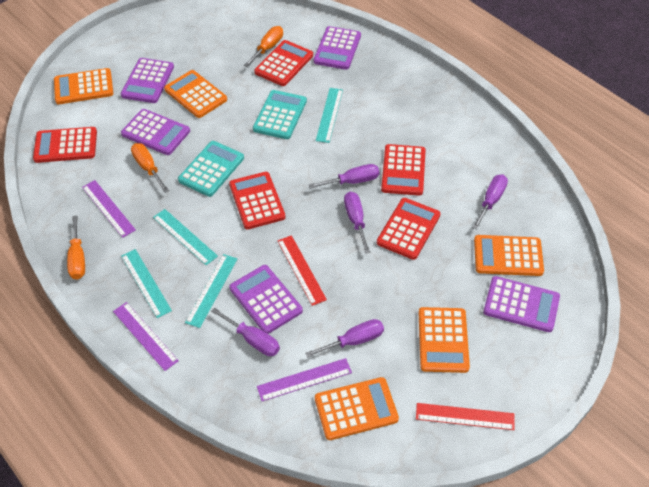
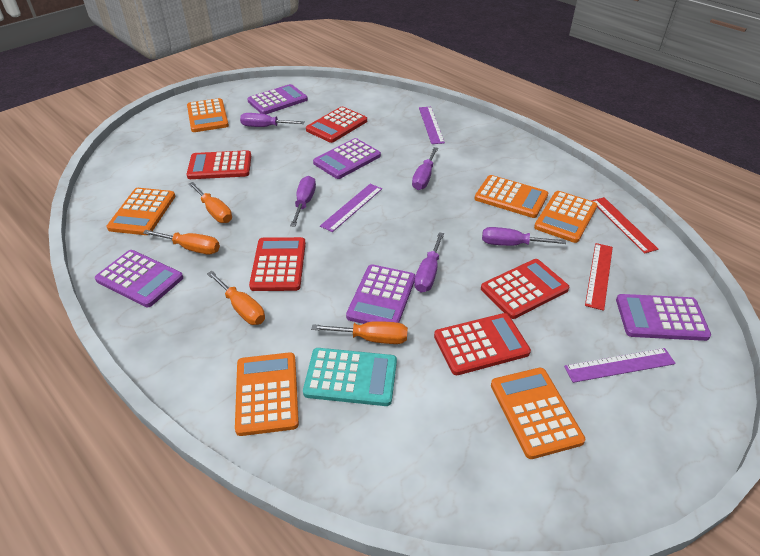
orange calculator: [54,68,113,104] [164,70,227,118] [315,377,399,440] [419,307,470,373] [474,235,544,276] = 5 -> [107,188,175,235] [187,98,229,132] [235,352,299,436] [475,175,548,218] [491,368,585,459] [534,191,597,243] = 6
orange screwdriver: [67,215,85,280] [131,143,169,193] [244,26,283,67] = 3 -> [143,230,220,254] [188,182,232,223] [207,271,265,325] [311,321,408,344] = 4
turquoise calculator: [178,141,244,197] [253,90,307,139] = 2 -> [303,348,397,406] = 1
turquoise ruler: [121,249,172,318] [153,209,218,265] [185,254,237,328] [316,88,343,143] = 4 -> none = 0

